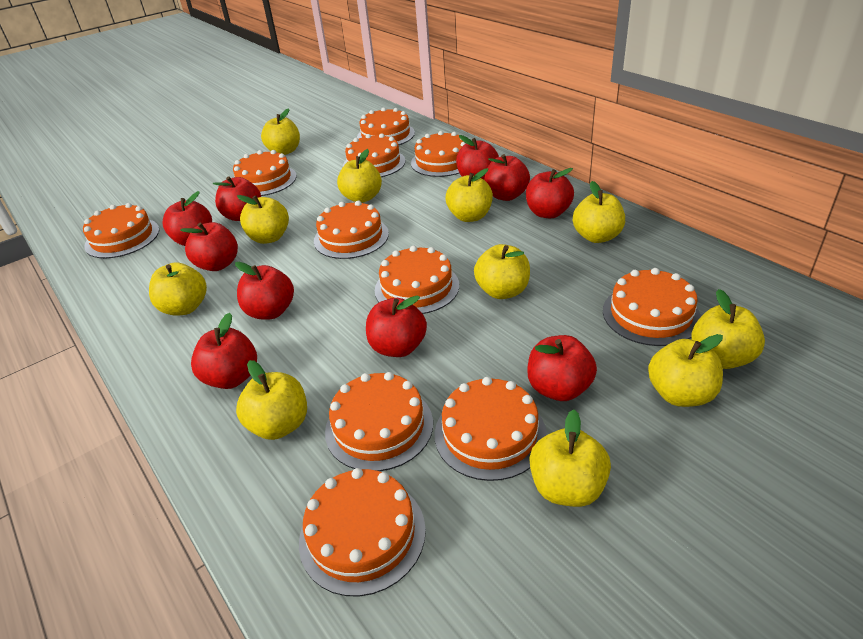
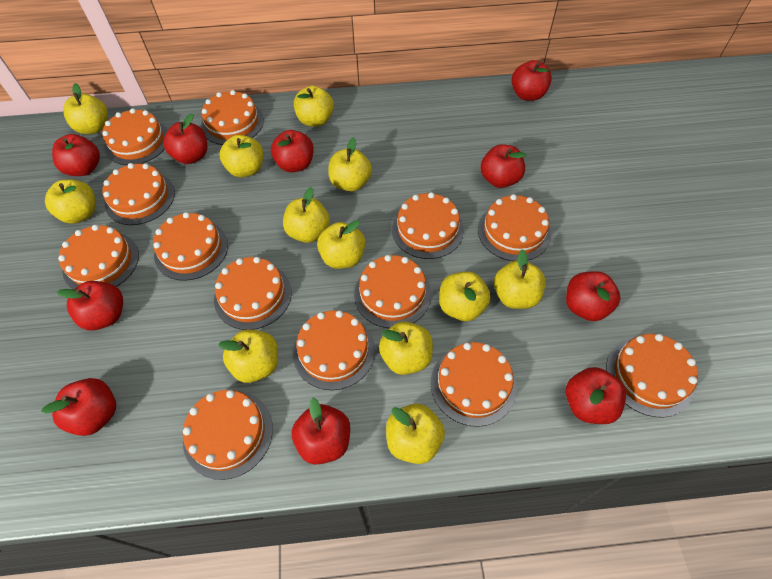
orange cake: [83,203,159,258] [233,150,296,196] [299,468,426,596] [314,200,389,259] [325,372,433,471] [343,133,405,177] [357,107,415,145] [375,246,459,314] [411,131,466,177] [435,377,547,481] [603,268,701,346] = 11 -> [58,225,139,290] [102,108,168,165] [102,163,175,225] [153,212,228,281] [183,390,273,480] [201,90,264,145] [214,257,292,330] [293,310,375,390] [354,255,431,328] [392,192,464,259] [431,342,517,427] [478,194,551,261] [606,334,698,417] = 13
yellow apple: [149,262,207,316] [236,360,307,440] [237,195,289,244] [261,108,300,155] [337,149,382,203] [445,168,493,222] [474,244,530,299] [529,409,611,507] [573,181,625,243] [648,334,723,407] [691,289,765,369] = 11 -> [45,179,96,224] [63,83,108,134] [218,329,278,383] [220,135,263,178] [283,187,330,243] [294,86,334,127] [317,220,365,269] [328,137,372,191] [379,321,433,375] [386,404,445,464] [439,271,491,321] [494,249,545,309] = 12

